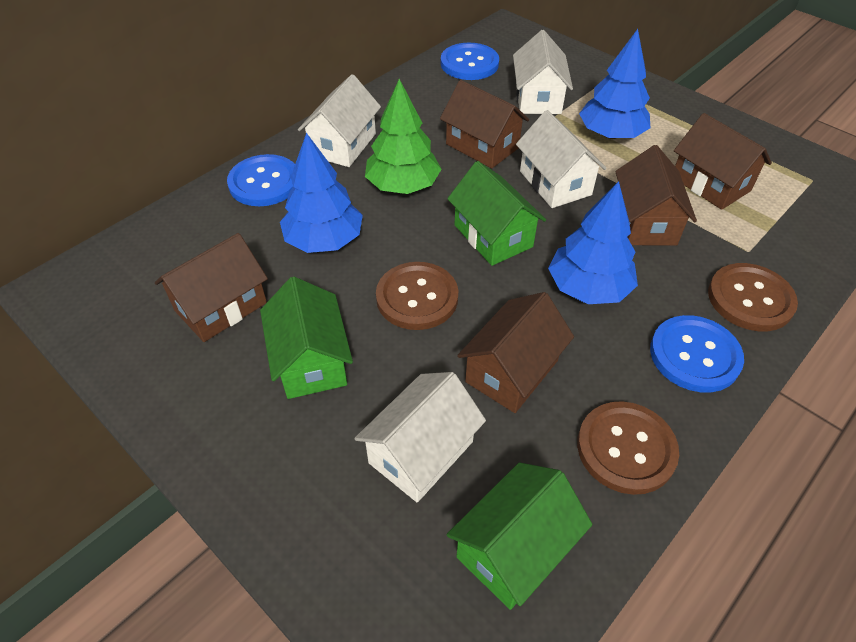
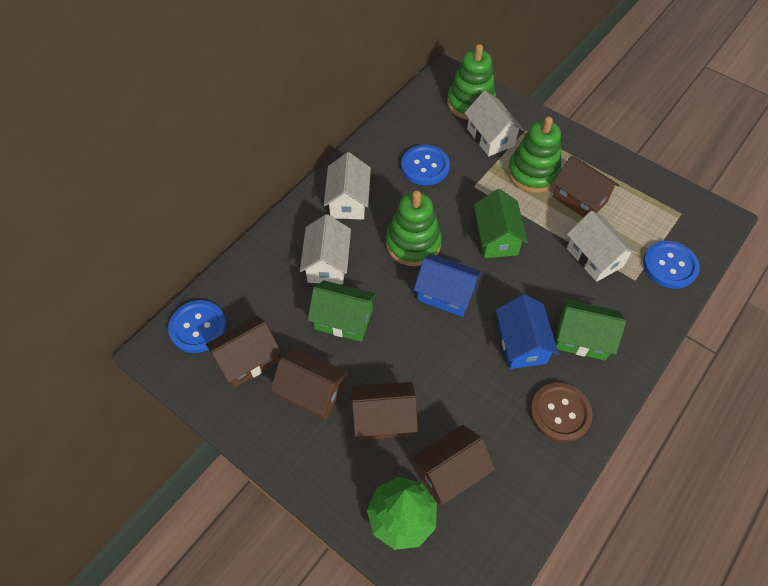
blue house: none = 0 -> [414,254,482,317] [496,294,559,369] = 2
blue tree: [280,133,363,253] [548,181,638,304] [579,29,650,139] = 3 -> none = 0
brown button: [376,262,459,330] [577,401,679,495] [708,263,798,331] = 3 -> [530,383,593,442] = 1
green stacking toy: none = 0 -> [386,191,442,266] [447,44,496,120] [508,117,561,193] = 3

